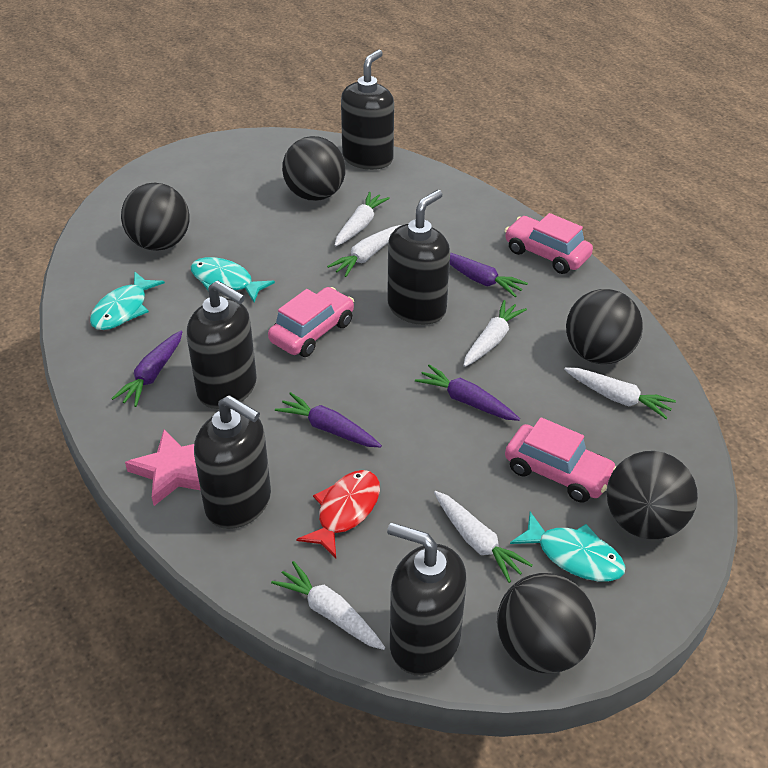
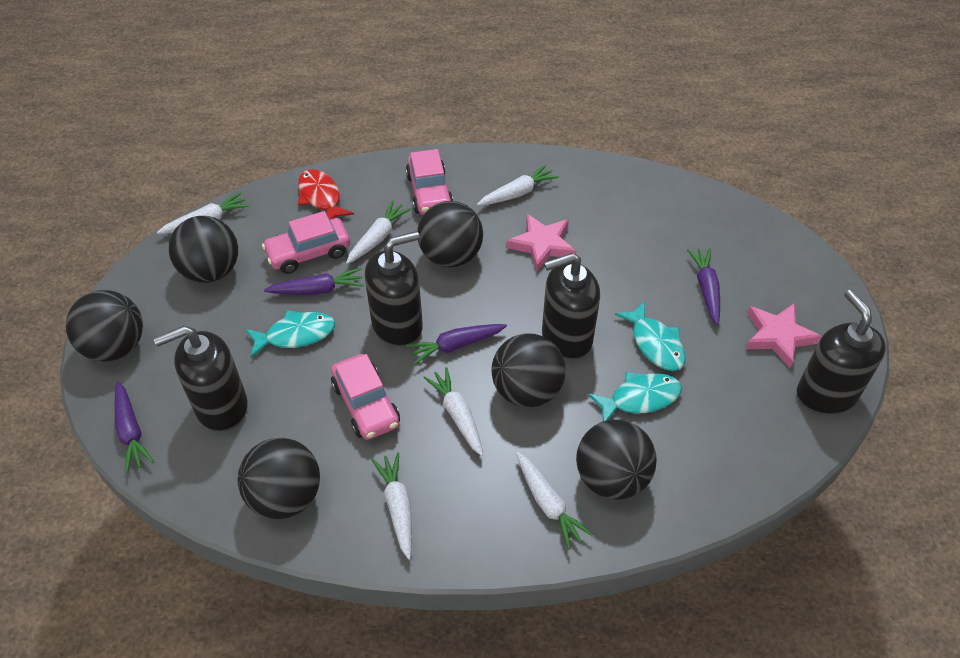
black ball: [121,183,190,251] [282,136,346,201] [497,573,596,673] [566,289,643,364] [607,451,698,539] = 5 -> [66,290,143,362] [169,216,238,283] [238,438,320,519] [417,201,483,267] [491,334,566,408] [576,420,657,500] = 6
black soap dispenser: [187,281,257,409] [194,395,271,529] [341,50,394,170] [387,190,450,325] [387,523,467,676] = 5 -> [154,326,248,432] [365,231,423,347] [542,253,600,360] [796,290,886,415] = 4
pink star: [125,429,200,506] = 1 -> [506,214,576,271] [745,303,822,368] = 2

